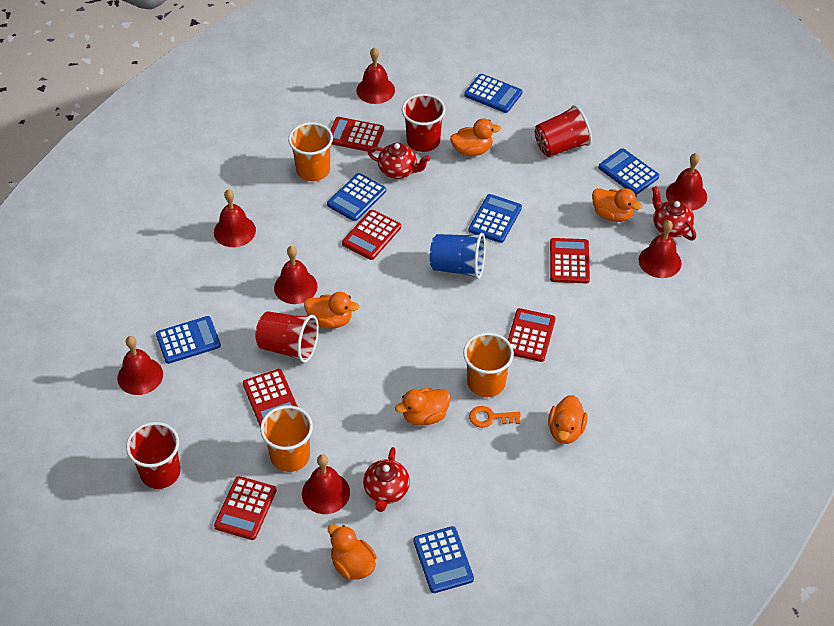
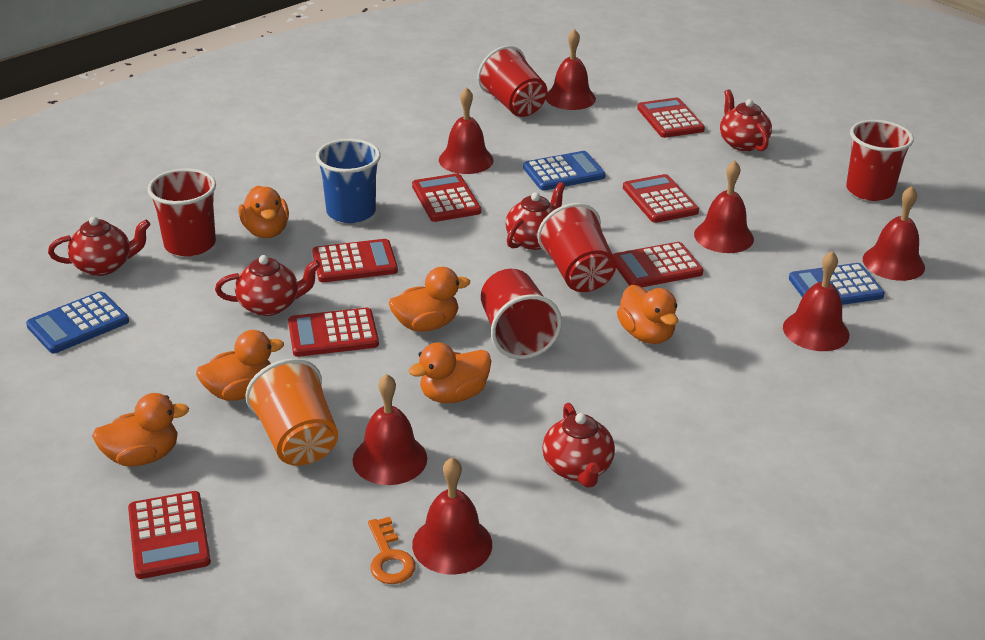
blue calculator: [156,316,221,364] [327,173,386,221] [413,526,474,593] [464,74,522,113] [469,194,522,243] [598,148,659,195] = 6 -> [26,291,129,353] [523,151,606,190] [789,263,885,305] = 3
orange cup: [260,405,313,472] [288,122,333,181] [463,333,514,397] = 3 -> [245,359,338,466] = 1
red calculator: [214,476,276,540] [243,369,298,426] [330,117,384,153] [342,210,401,260] [508,308,555,362] [550,238,590,283] = 6 -> [128,491,211,579] [288,308,379,357] [312,239,398,282] [412,173,481,222] [613,242,703,287] [623,174,699,223] [637,98,705,138] = 7
red cup: [126,422,180,489] [255,311,319,363] [402,94,446,152] [535,105,592,157] = 4 -> [148,169,216,256] [477,46,547,117] [481,269,562,359] [537,203,616,292] [846,120,914,201] = 5
red teapot: [363,447,410,512] [368,143,430,179] [652,186,696,240] = 3 -> [48,217,151,276] [215,255,321,316] [506,182,565,250] [542,403,615,488] [720,89,772,151] = 5

